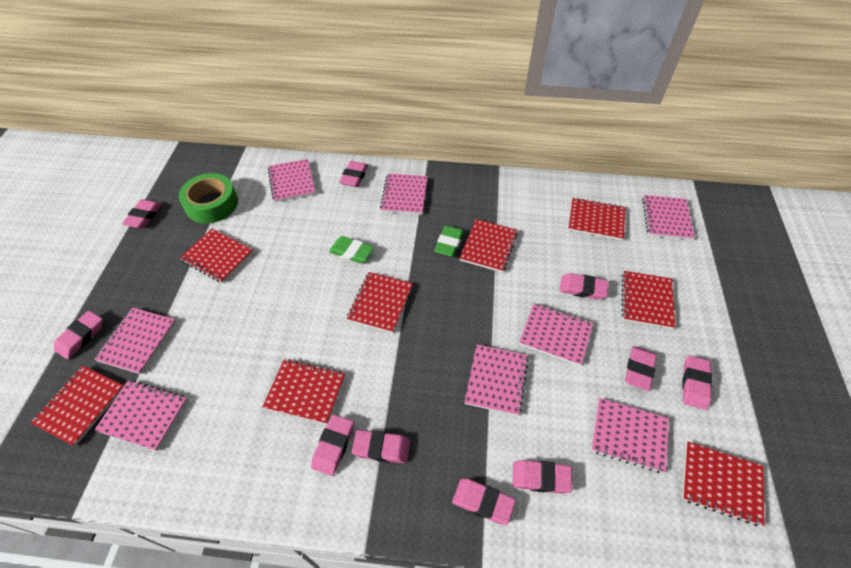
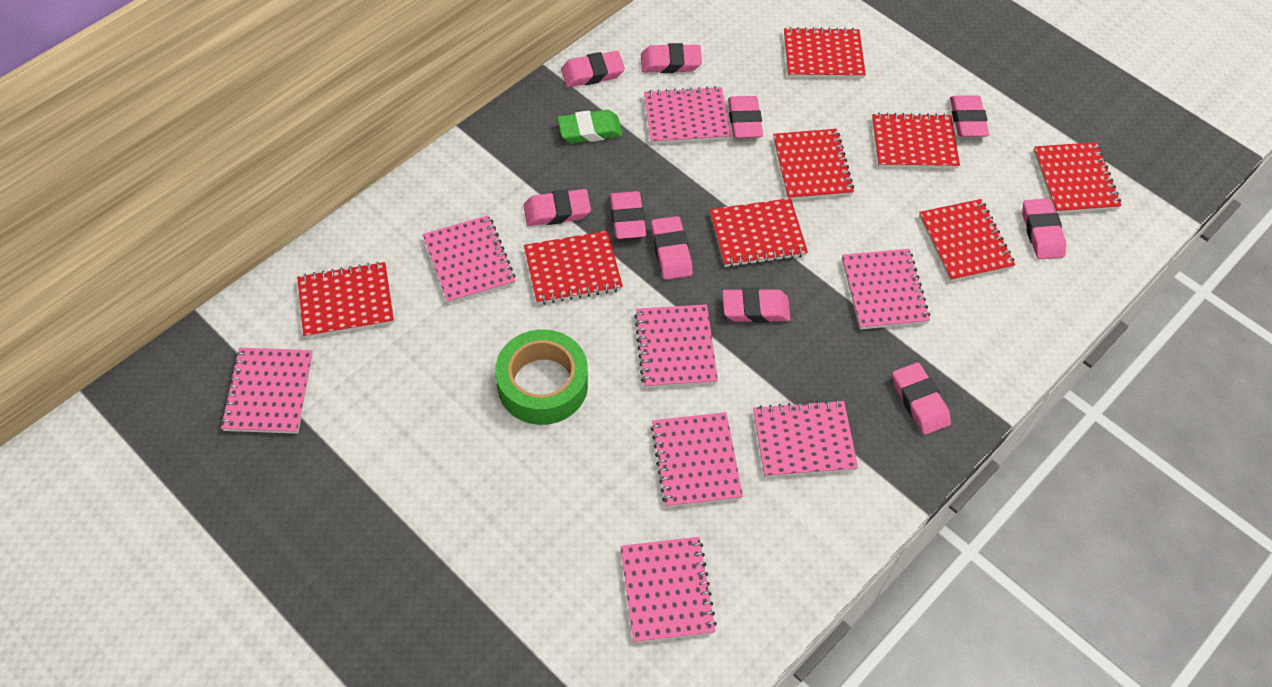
green eraser: [329,236,374,263] [434,225,464,257] = 2 -> [557,110,623,143] = 1

